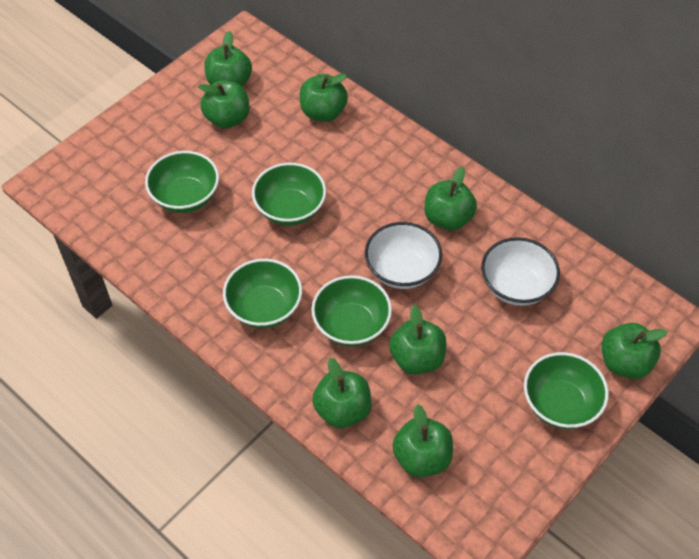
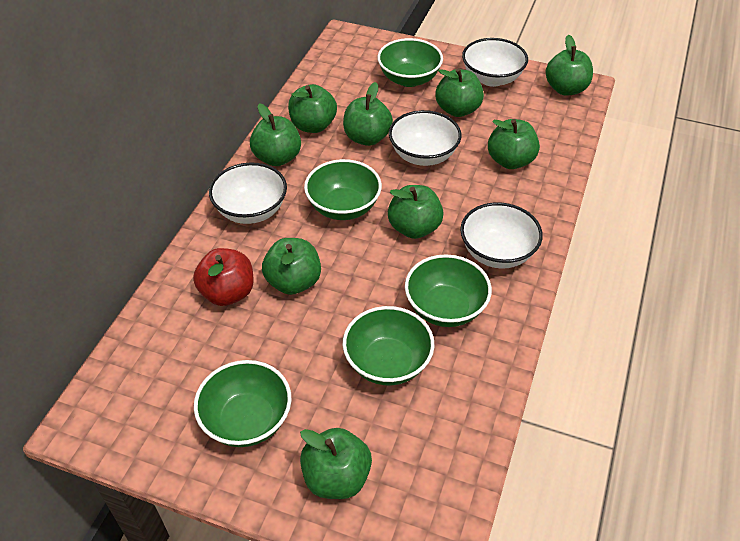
green apple: [198,81,249,129] [204,31,252,87] [299,74,348,122] [312,358,371,428] [389,305,446,375] [392,404,453,477] [424,167,477,231] [602,323,668,379] = 8 -> [250,103,301,166] [262,238,321,295] [288,84,337,133] [300,428,372,499] [343,82,393,146] [388,185,444,239] [436,68,484,117] [488,119,540,169] [546,35,593,95] = 9
red apple: none = 0 -> [193,248,254,306] = 1
white bowl: [365,222,442,289] [481,237,560,306] = 2 -> [209,162,287,224] [389,110,461,166] [460,202,543,269] [462,38,528,87] = 4

